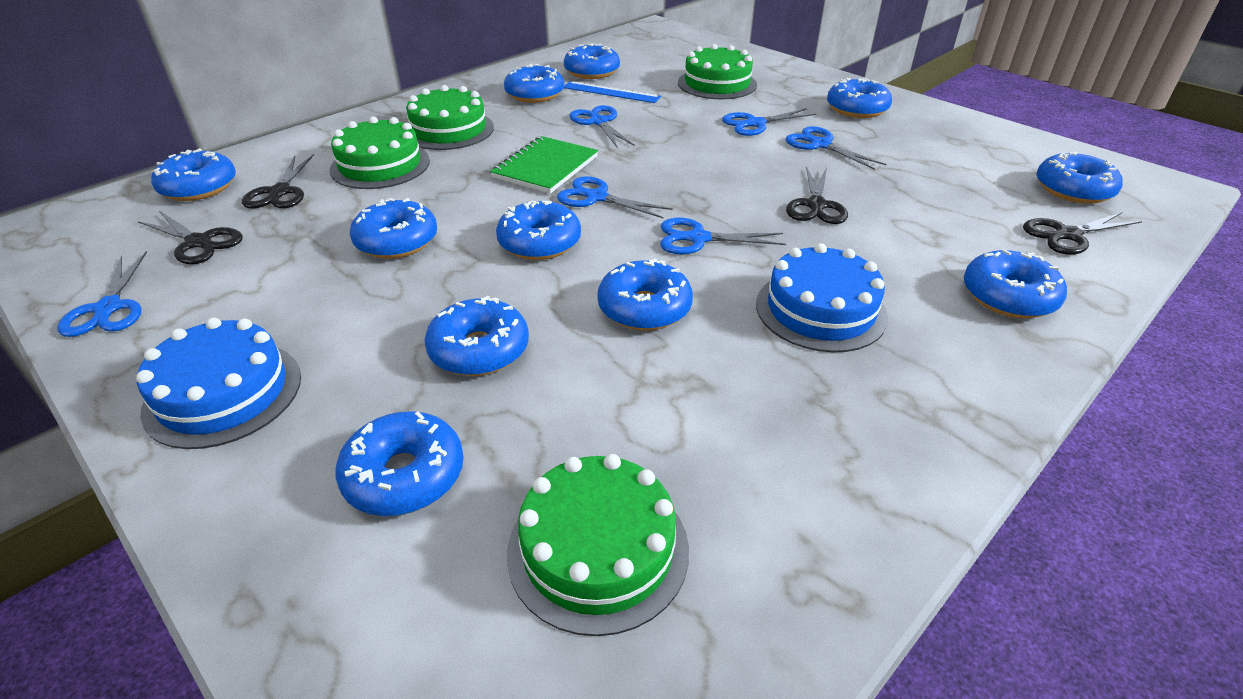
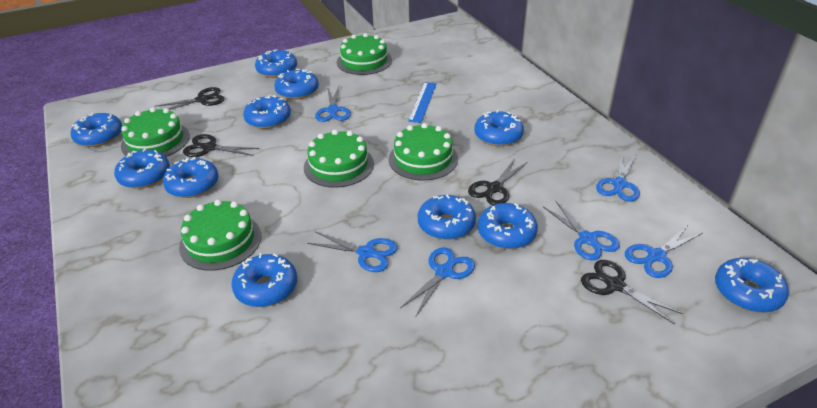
blue cake: [136,318,301,449] [756,243,888,352] = 2 -> none = 0
green cake: [329,116,430,189] [406,85,494,150] [507,454,689,636] [678,44,757,99] = 4 -> [121,107,190,157] [179,199,261,271] [304,130,374,188] [337,33,392,75] [389,123,458,180] = 5
green notebook: [490,136,598,193] = 1 -> none = 0

